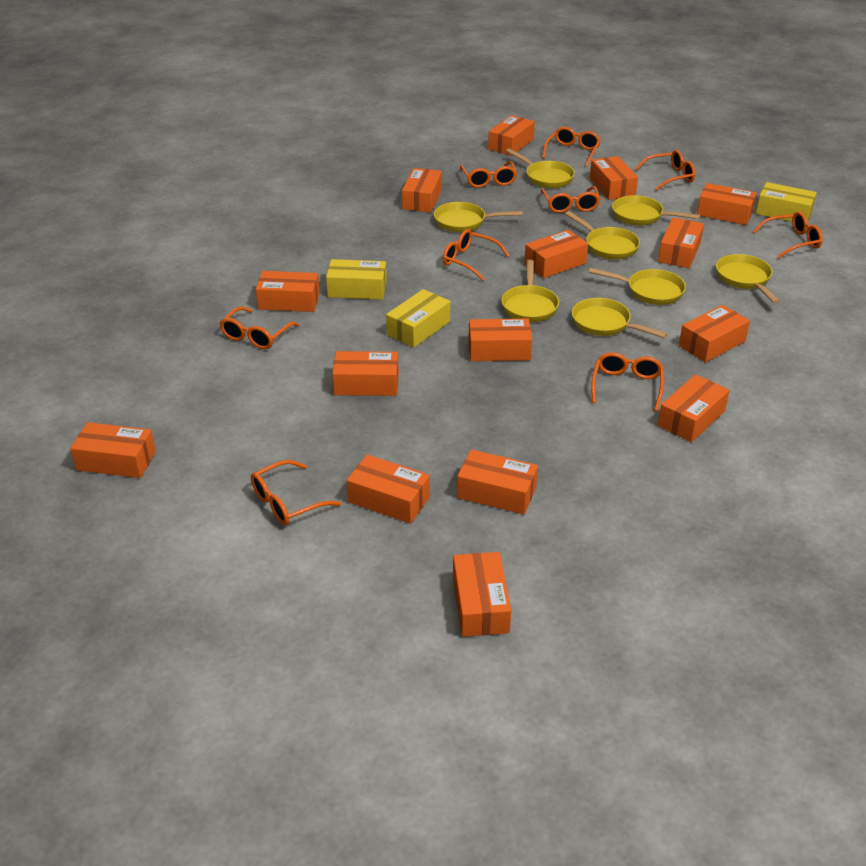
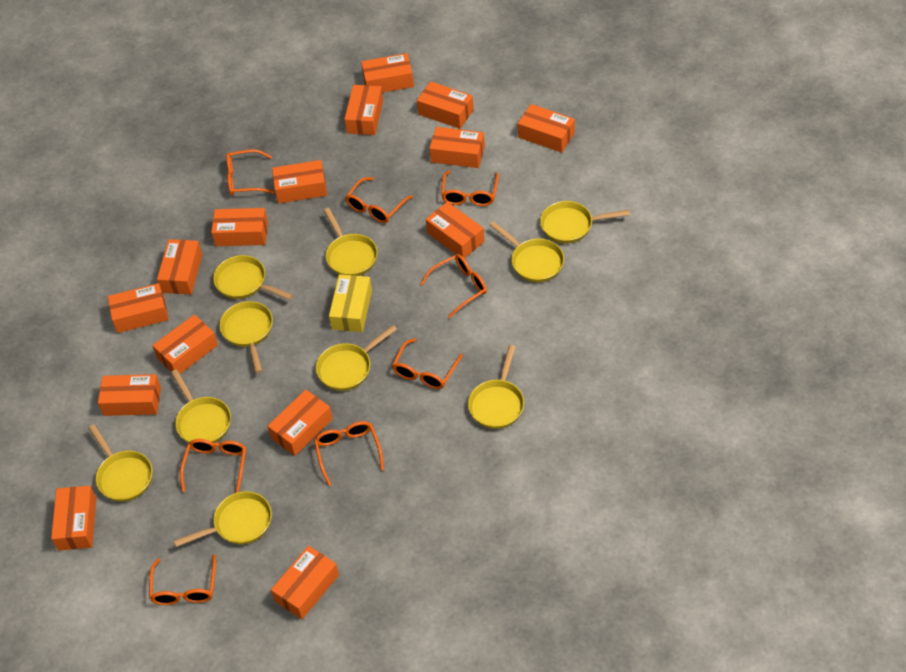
orange glasses: [220,307,299,349] [251,460,341,525] [443,229,510,281] [460,161,517,188] [541,186,600,213] [542,127,601,167] [591,352,664,412] [635,150,696,191] [753,212,823,258] = 9 -> [149,554,216,605] [180,439,246,493] [226,149,274,196] [314,421,384,486] [345,177,413,223] [392,338,463,389] [421,254,487,318] [441,171,499,206] = 8
yellow box: [326,259,387,300] [386,289,450,348] [756,182,817,222] = 3 -> [329,274,372,332] = 1
yellow pan: [434,202,523,232] [501,259,559,322] [506,148,575,188] [565,211,640,260] [572,298,668,338] [589,268,686,305] [612,195,700,226] [716,254,780,304] = 8 -> [88,424,152,502] [171,369,231,443] [174,491,272,547] [213,255,293,300] [219,301,273,373] [316,325,397,391] [323,208,377,276] [468,345,524,429] [490,221,564,282] [540,201,630,243] = 10

